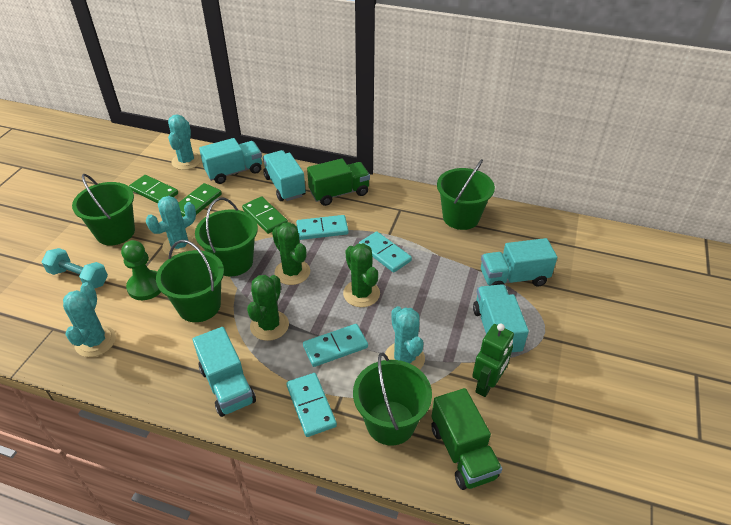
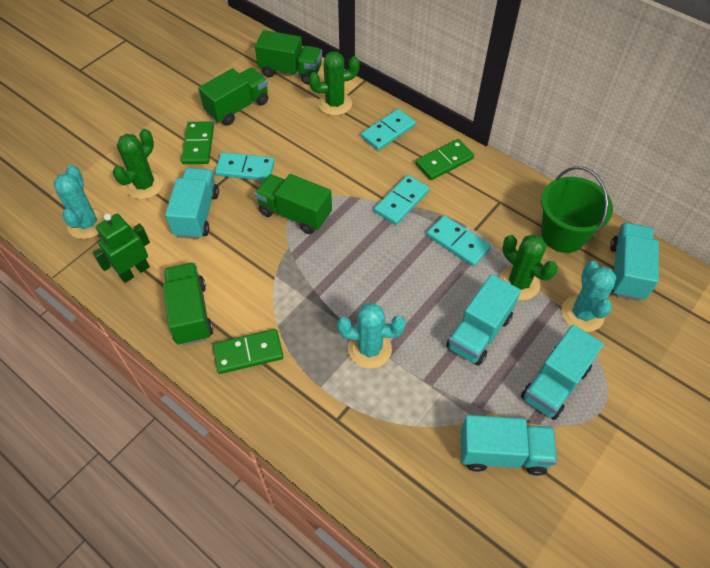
green bucket: [72,174,135,245] [156,240,224,322] [195,197,258,276] [353,352,432,445] [437,159,495,230] = 5 -> [541,166,613,253] = 1
green pawn: [121,240,161,300] = 1 -> none = 0
green truck: [307,158,370,206] [431,388,502,490] = 2 -> [163,263,213,345] [198,68,268,126] [255,30,322,84] [255,174,332,234] = 4
turquoise cactus: [63,282,116,357] [146,196,197,257] [168,114,201,170] [384,306,425,370] = 4 -> [53,165,105,239] [337,303,406,369] [561,261,616,332] = 3
turquoise dumbbell: [42,248,108,289] = 1 -> none = 0

